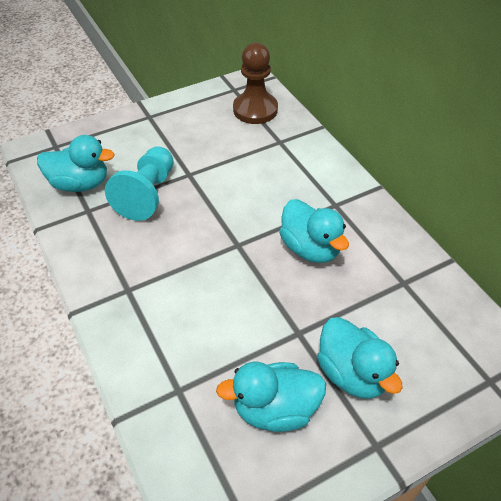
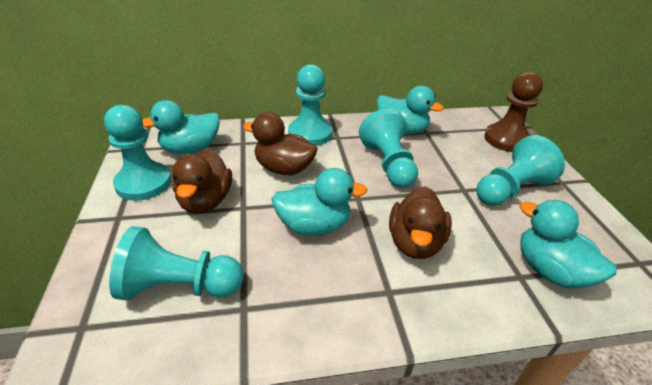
brown duck: none = 0 -> [172,149,232,213] [243,112,318,175] [389,186,452,259] = 3
turquoise pawn: [105,146,173,221] = 1 -> [104,105,171,201] [109,226,243,301] [288,64,332,146] [359,109,418,188] [476,135,565,206] = 5

